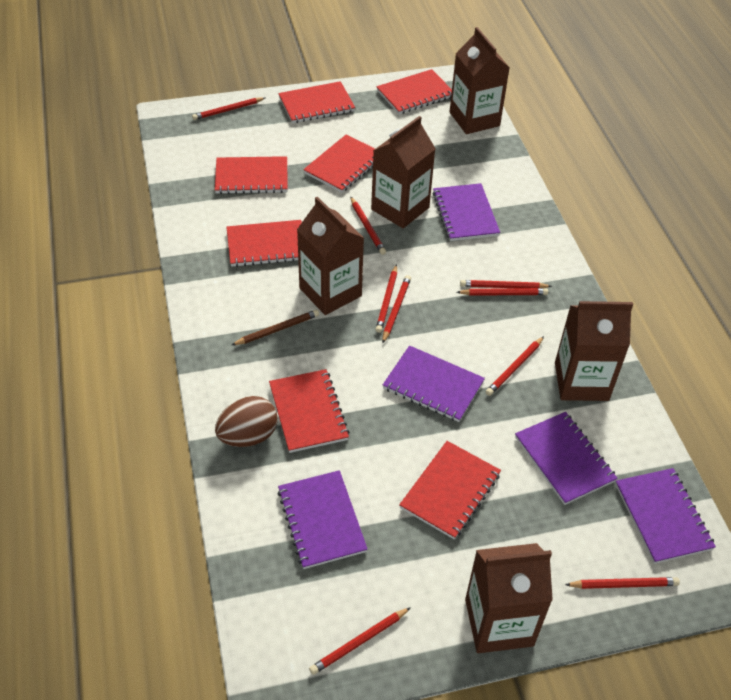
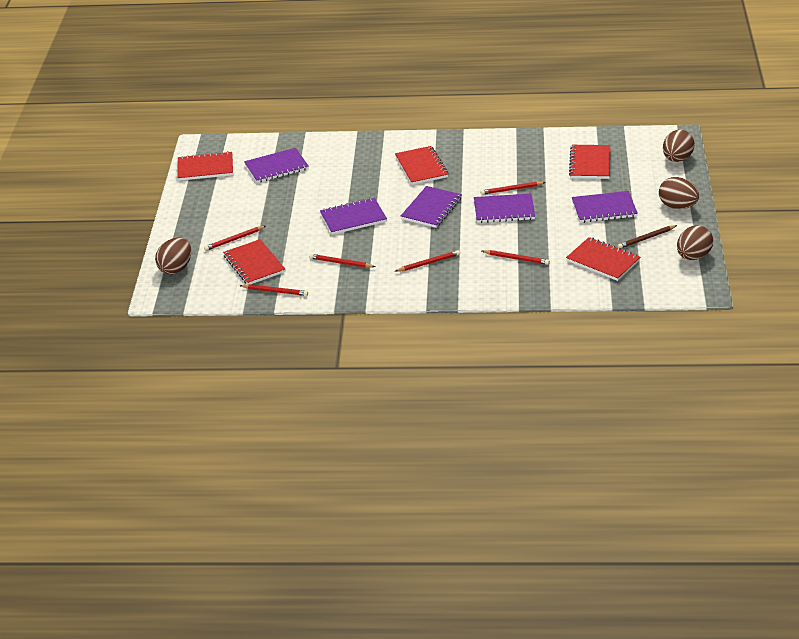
brown carton: [297,197,364,315] [371,116,436,228] [450,27,510,134] [465,543,553,653] [555,301,633,401] = 5 -> none = 0
brown egg: [215,396,278,447] = 1 -> [155,237,191,274] [659,177,699,209] [663,130,695,162] [677,225,713,260] = 4
red notebook: [215,156,288,194] [226,220,302,267] [269,369,349,453] [278,81,355,123] [303,134,375,193] [376,69,452,114] [399,441,501,539] = 7 -> [177,151,233,181] [223,239,285,284] [395,146,448,185] [566,237,640,281] [569,145,610,179] = 5
red pencil: [192,97,265,120] [309,607,411,675] [350,196,386,255] [375,264,397,333] [382,275,411,343] [457,288,548,296] [460,280,552,288] [486,336,544,396] [565,577,680,589] = 9 -> [204,226,266,251] [239,284,308,296] [309,254,375,268] [395,250,460,272] [480,182,546,195] [482,250,550,265] = 6

